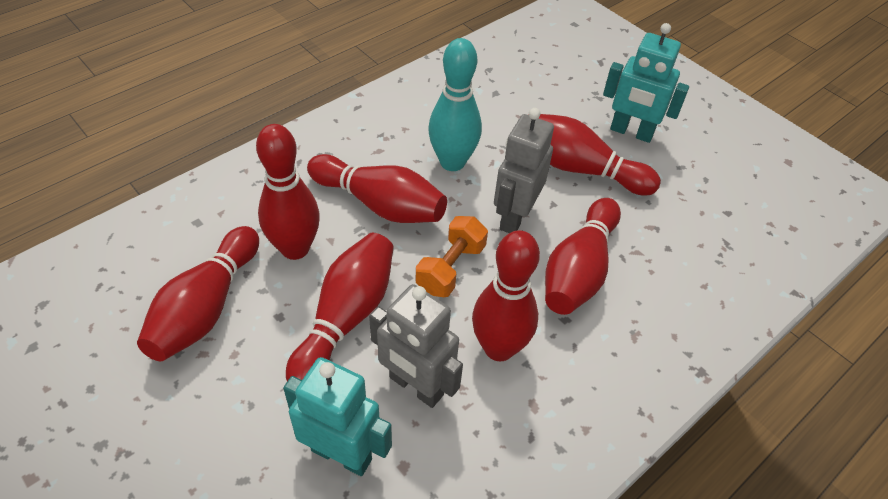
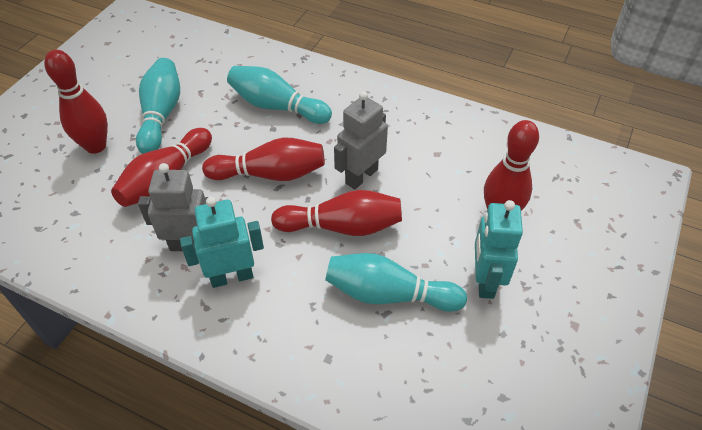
orange dumbbell: [416,216,488,297] = 1 -> none = 0
red bowling pin: [137,226,259,361] [256,124,320,260] [286,233,394,381] [307,154,447,223] [472,230,540,361] [538,114,661,195] [545,198,621,315] = 7 -> [44,50,108,154] [111,128,212,207] [202,137,325,181] [271,190,402,236] [484,120,539,211] = 5
turquoise bowling pin: [428,38,482,171] = 1 -> [136,58,180,154] [227,66,332,124] [325,253,467,312] = 3

